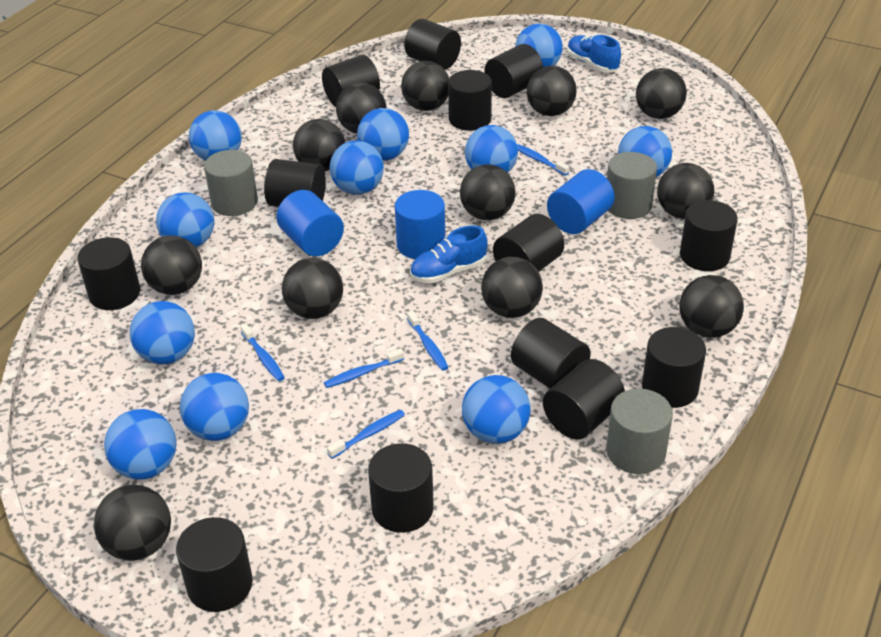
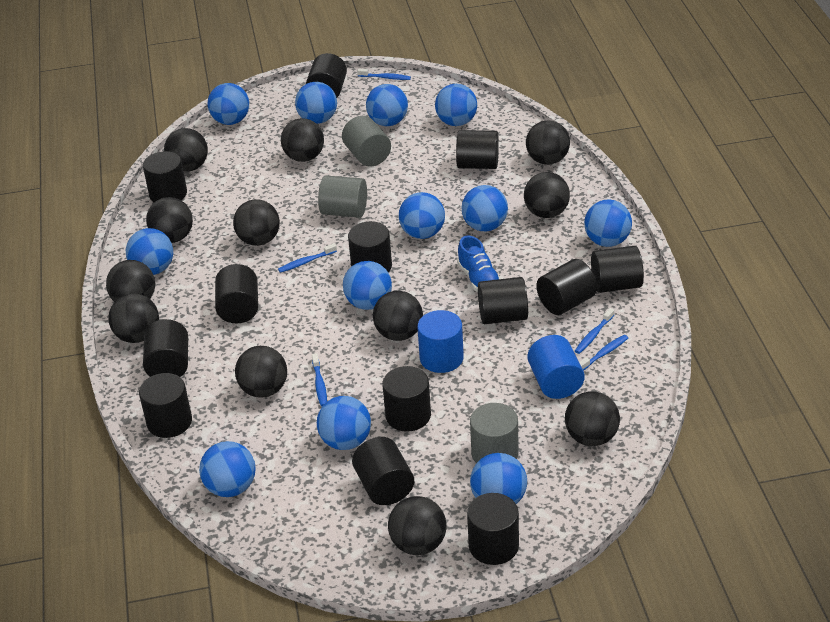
blue ball: [104,409,176,480] [130,301,195,364] [156,193,214,247] [180,373,249,441] [189,110,242,161] [330,140,384,195] [357,108,409,161] [462,375,531,444] [465,125,518,173] [515,23,563,67] [618,126,672,177] = 11 -> [126,228,173,275] [199,441,256,497] [208,83,249,125] [295,82,337,124] [317,396,371,450] [343,261,392,310] [366,84,408,126] [399,192,445,239] [435,84,477,126] [461,185,508,231] [470,453,527,504] [584,199,632,247] = 12
blue cylinder: [276,190,344,256] [395,190,445,259] [547,169,615,234] = 3 -> [417,310,464,373] [528,335,585,399] = 2
blue shoe: [410,226,488,283] [567,35,621,72] = 2 -> [457,236,501,292] = 1

